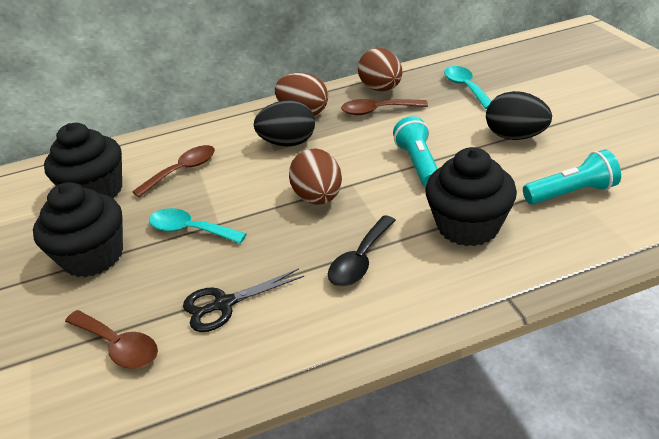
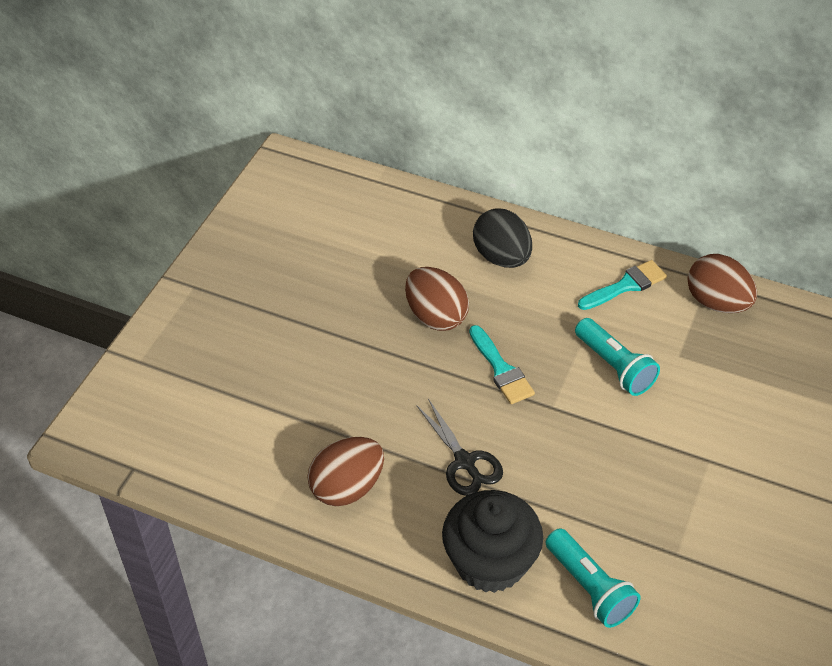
black cupcake: [33,182,123,277] [44,123,122,198] [425,147,517,246] = 3 -> [442,490,543,593] = 1
black egg: [254,100,315,146] [486,91,552,140] = 2 -> [473,208,532,268] = 1
black spoon: [328,215,396,287] = 1 -> none = 0
brown spoon: [65,310,158,369] [132,145,215,197] [341,99,428,115] = 3 -> none = 0
turquoise brush: none = 0 -> [469,325,535,404] [578,260,667,310] = 2
turquoise spoon: [149,208,247,244] [444,66,491,109] = 2 -> none = 0

